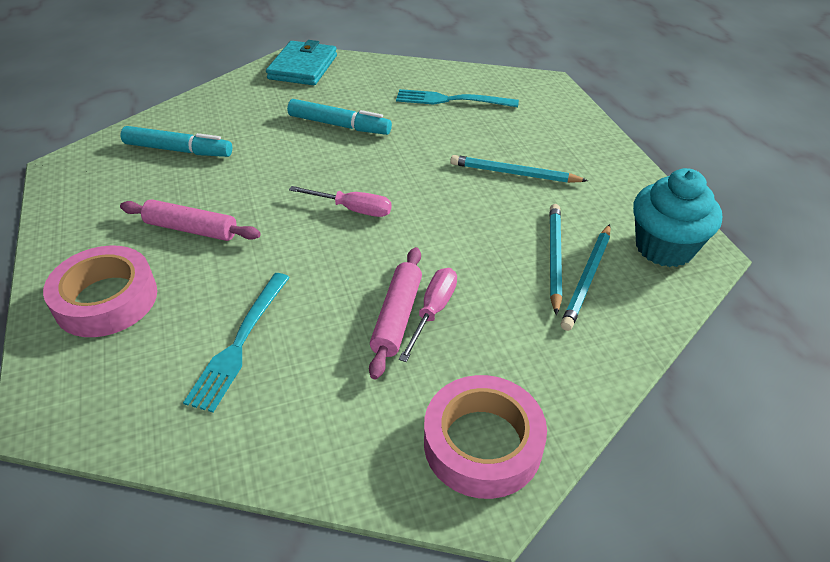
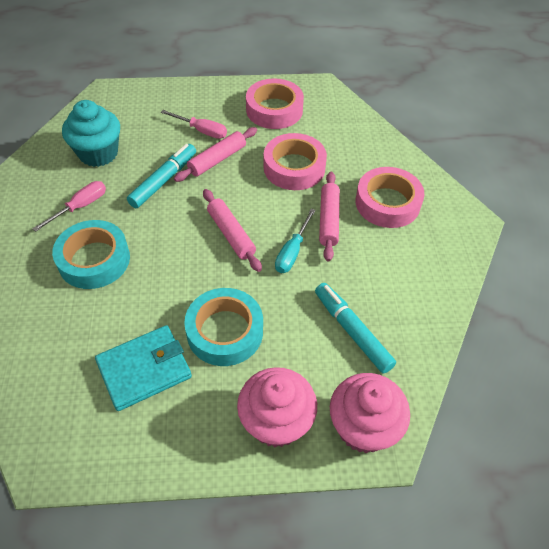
pink cupcake: none = 0 -> [237,367,317,447] [330,373,410,453] = 2
pink rolling pin: [120,199,261,241] [369,247,422,379] = 2 -> [174,127,257,182] [203,189,262,272] [319,172,340,262] = 3
pink tape: [43,246,157,337] [424,375,547,499] = 2 -> [246,78,304,129] [264,133,327,190] [356,167,424,228] = 3
turquoise fork: [183,273,290,413] [396,89,519,107] = 2 -> none = 0
turquoise pencil: [450,155,588,183] [549,204,562,316] [560,224,611,331] = 3 -> none = 0
turquoise screwdriver: none = 0 -> [275,208,316,273] = 1
turquoise tape: none = 0 -> [52,220,130,289] [184,288,263,366] = 2

